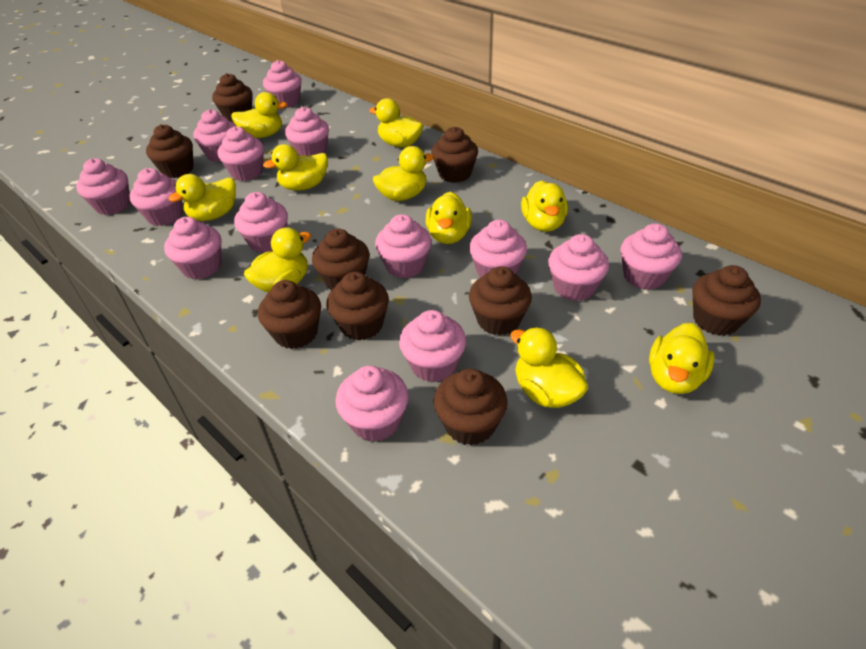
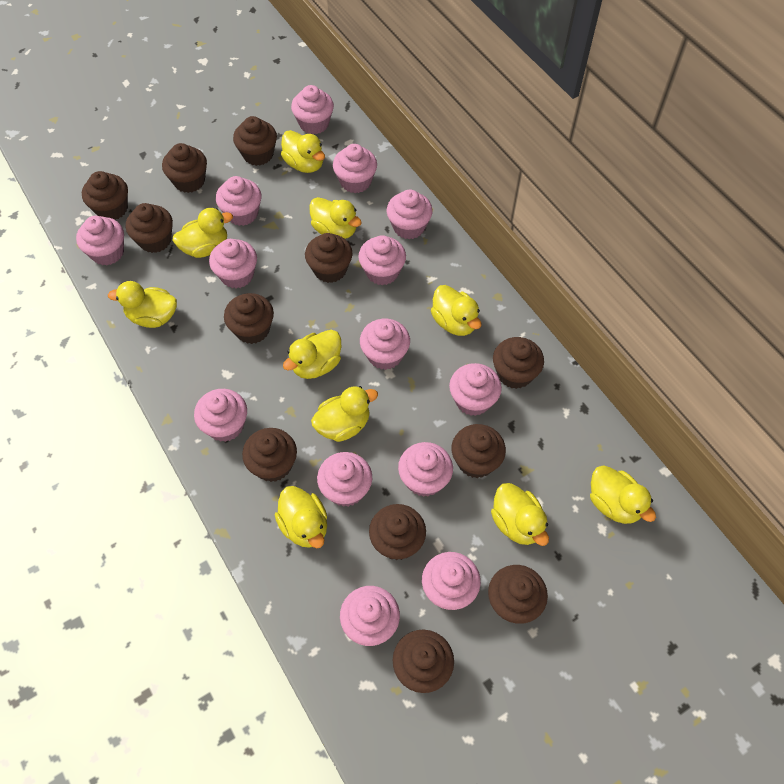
brown cupcake: [146,124,193,178] [212,73,253,122] [258,280,321,349] [312,229,370,290] [327,272,389,340] [431,127,478,183] [433,368,508,445] [469,266,532,336] [692,265,761,336] = 9 -> [82,171,128,220] [126,203,173,253] [162,143,207,193] [224,293,274,344] [233,116,277,166] [242,428,297,482] [305,233,353,283] [369,504,426,560] [393,630,454,693] [451,424,506,478] [488,565,548,624] [493,337,544,389] = 12

